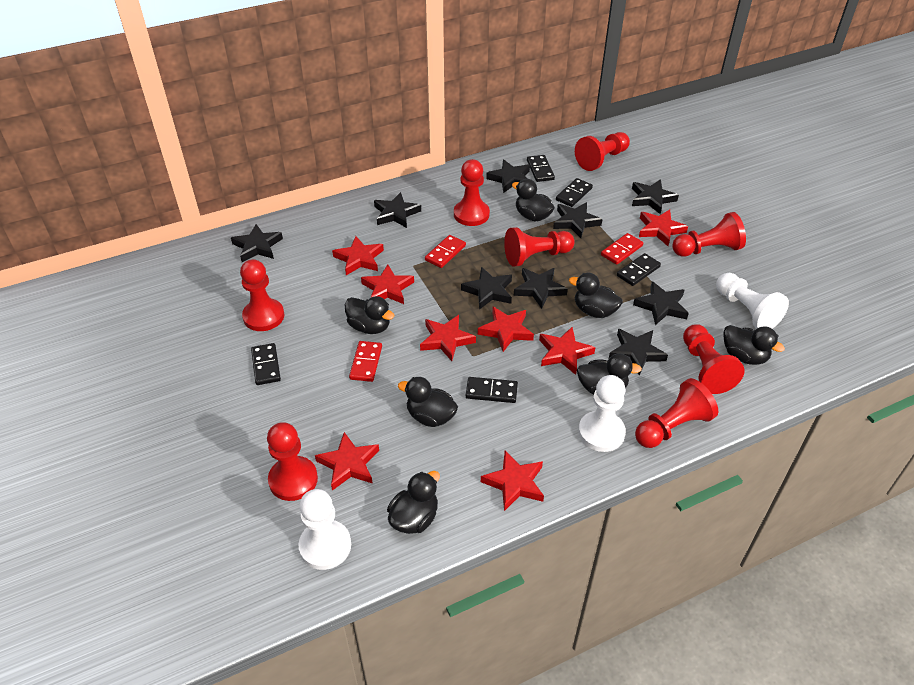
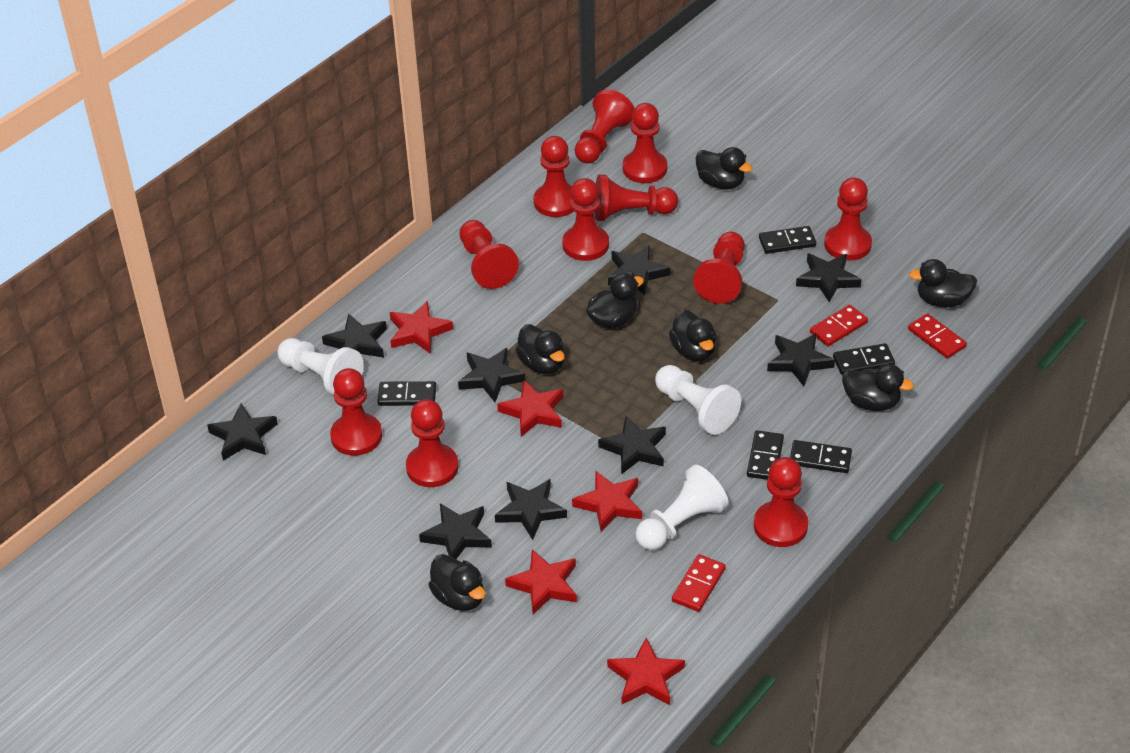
red pawn: [240,259,284,331] [267,422,318,501] [454,159,490,226] [504,227,575,267] [575,132,630,171] [635,378,718,448] [672,212,746,257] [683,324,745,394] = 8 -> [330,368,382,456] [406,399,459,487] [459,220,519,289] [533,136,574,217] [562,178,609,261] [575,89,634,164] [594,175,678,221] [623,103,667,183] [693,232,745,304] [754,457,808,547] [824,177,872,261] = 11
red star: [315,432,379,491] [332,236,384,275] [361,264,414,304] [420,315,476,361] [478,306,534,352] [481,451,544,511] [539,327,596,375] [639,209,688,246] = 8 -> [390,301,453,354] [497,380,563,437] [505,549,577,615] [572,470,642,532] [607,638,685,705] = 5

